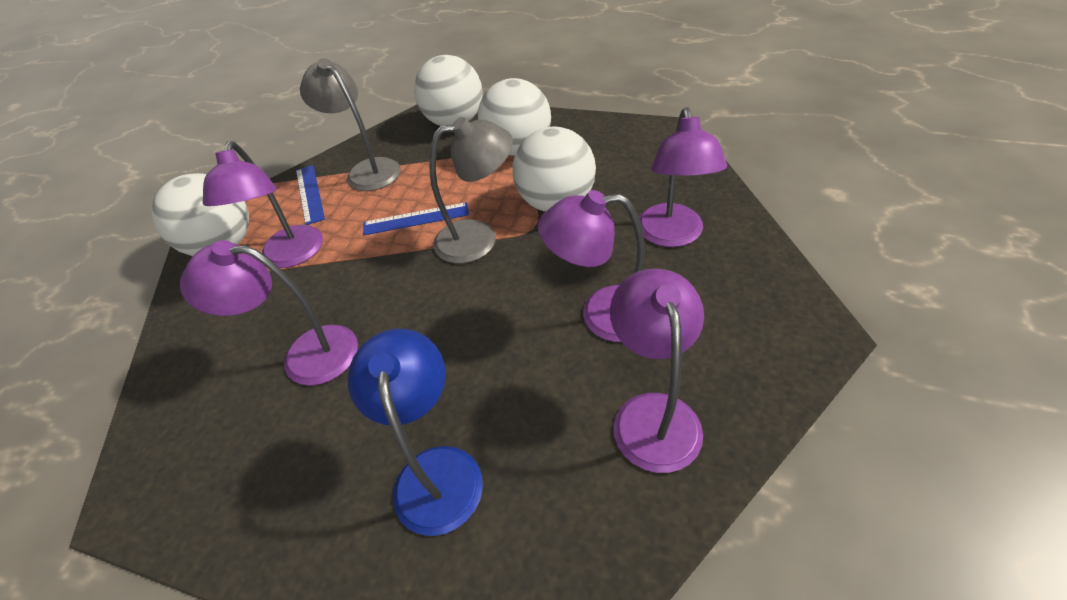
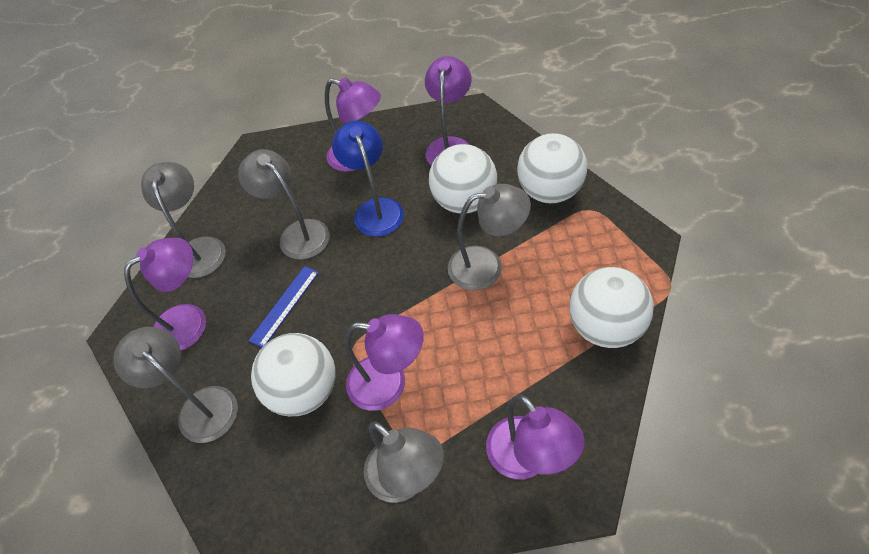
blue ruler: [296,165,325,225] [363,202,469,235] = 2 -> [248,266,319,347] = 1
grey lamp: [300,58,401,191] [429,117,513,264] = 2 -> [113,327,238,443] [141,162,226,278] [238,149,330,260] [364,421,444,503] [448,184,531,290] = 5

